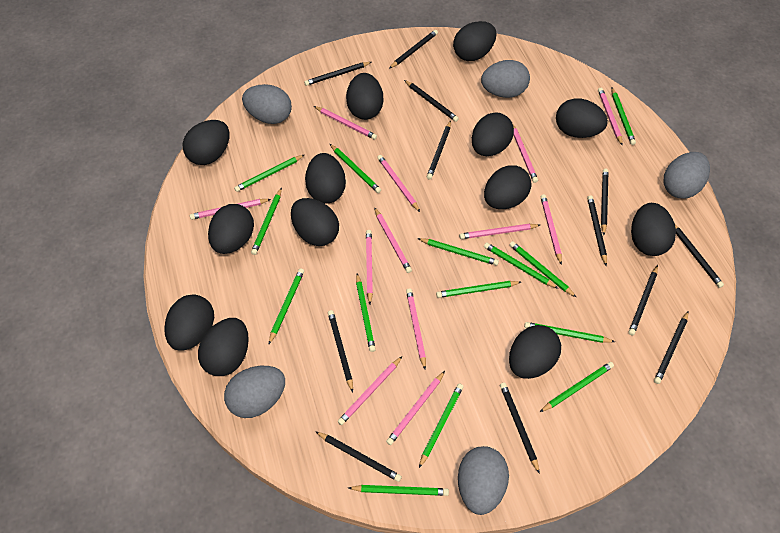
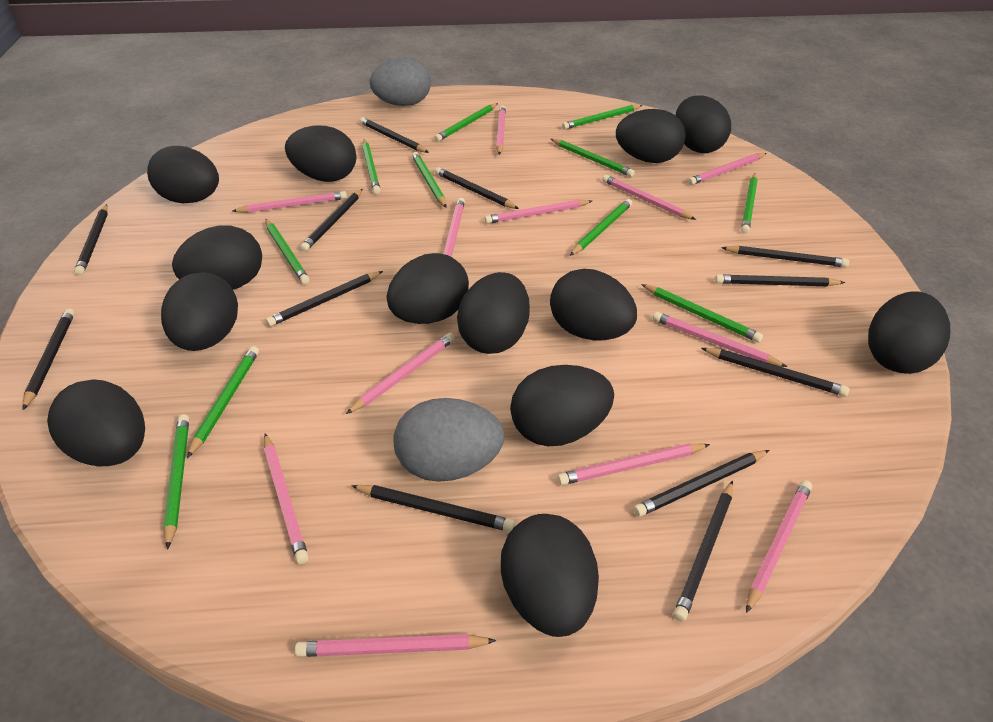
green pencil: [234,155,304,192] [251,187,282,255] [269,268,304,344] [330,144,381,193] [349,485,449,496] [356,274,376,352] [417,238,499,266] [419,383,464,468] [436,281,521,298] [484,242,558,289] [510,241,576,297] [524,322,615,343] [540,362,614,412] [611,87,636,145] = 14 -> [163,414,189,550] [187,346,259,458] [265,219,309,284] [362,139,381,194] [412,152,447,208] [434,103,498,142] [551,139,635,177] [562,105,642,130] [570,199,632,256] [641,284,763,343] [741,173,758,234] = 11
grey egg: [224,366,285,418] [242,84,292,124] [458,446,509,515] [481,60,530,98] [664,152,710,199] = 5 -> [370,57,431,106] [393,398,505,482] = 2

